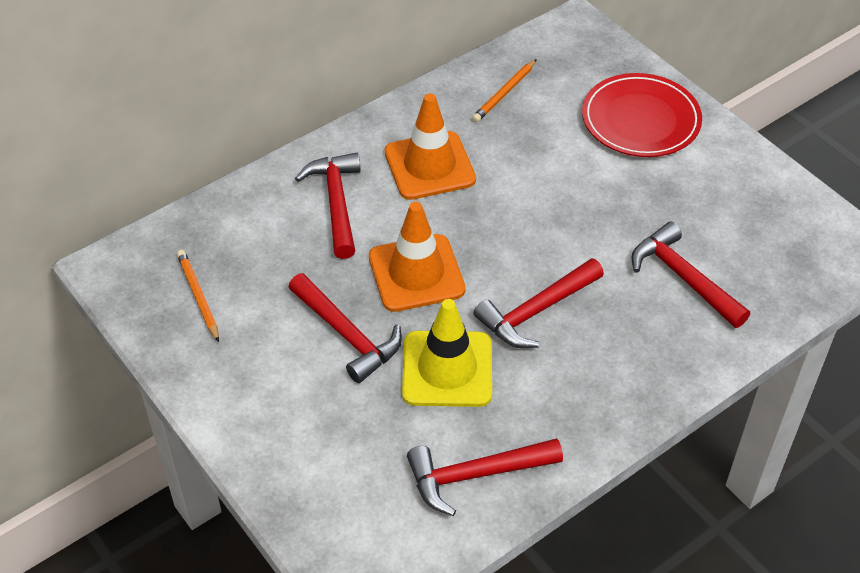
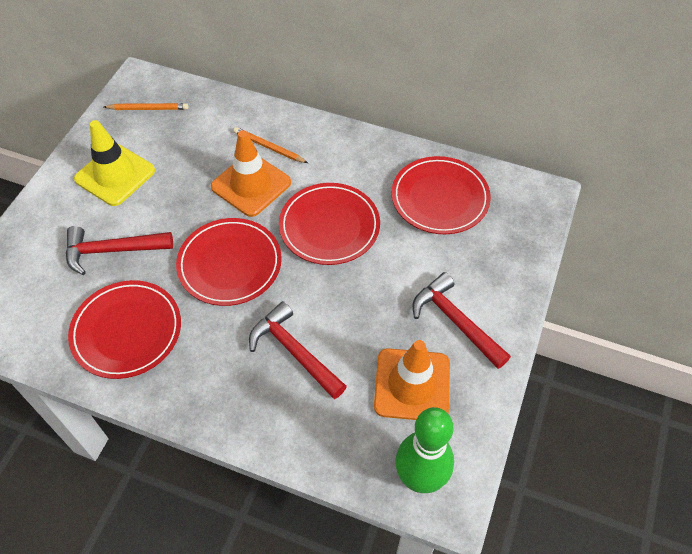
green bowling pin: none = 0 -> [395,407,454,493] = 1
red hammer: [288,273,402,383] [295,153,361,259] [407,438,563,516] [474,258,604,348] [631,222,750,328] = 5 -> [66,226,173,275] [249,301,347,399] [412,272,511,369] = 3
red plate: [582,73,702,157] = 1 -> [68,280,181,379] [176,218,282,306] [279,183,380,265] [392,156,491,234] = 4

